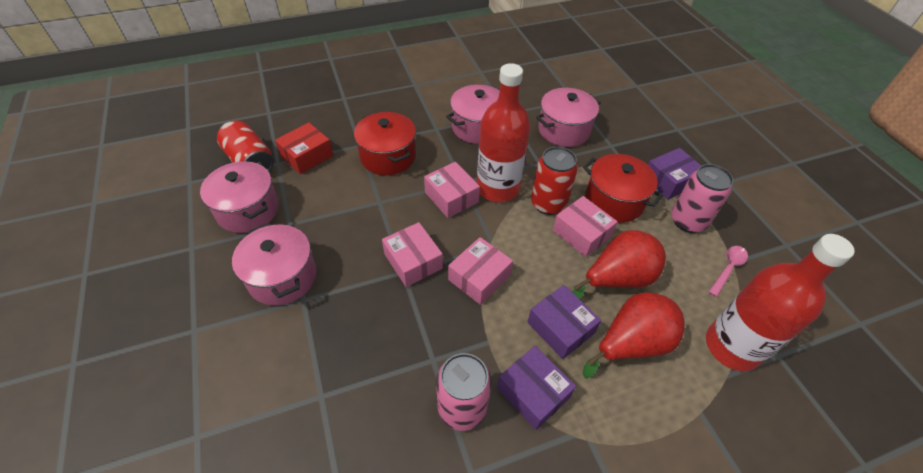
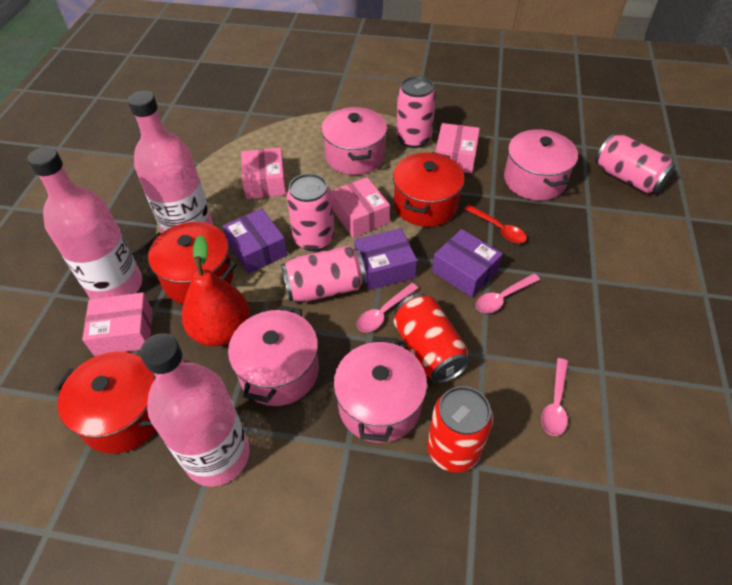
pink bottle: none = 0 -> [27,147,142,299] [128,91,213,233] [140,333,249,487] = 3
pink can: [436,353,492,431] [671,164,734,233] = 2 -> [281,246,366,303] [287,173,334,251] [396,76,436,148] [595,134,676,194] = 4
pink spoon: [708,246,748,297] = 1 -> [357,283,418,332] [476,274,540,313] [541,358,568,436] = 3
red bottle: [477,63,530,202] [706,234,855,371] = 2 -> none = 0
red box: [275,122,333,174] = 1 -> none = 0
red pear: [572,230,666,299] [583,292,685,379] = 2 -> [182,235,250,346] = 1
red pot: [354,112,416,175] [583,154,663,223] = 2 -> [54,352,156,454] [145,222,237,304] [393,152,464,227] = 3
red spoon: none = 0 -> [464,204,527,244] = 1

